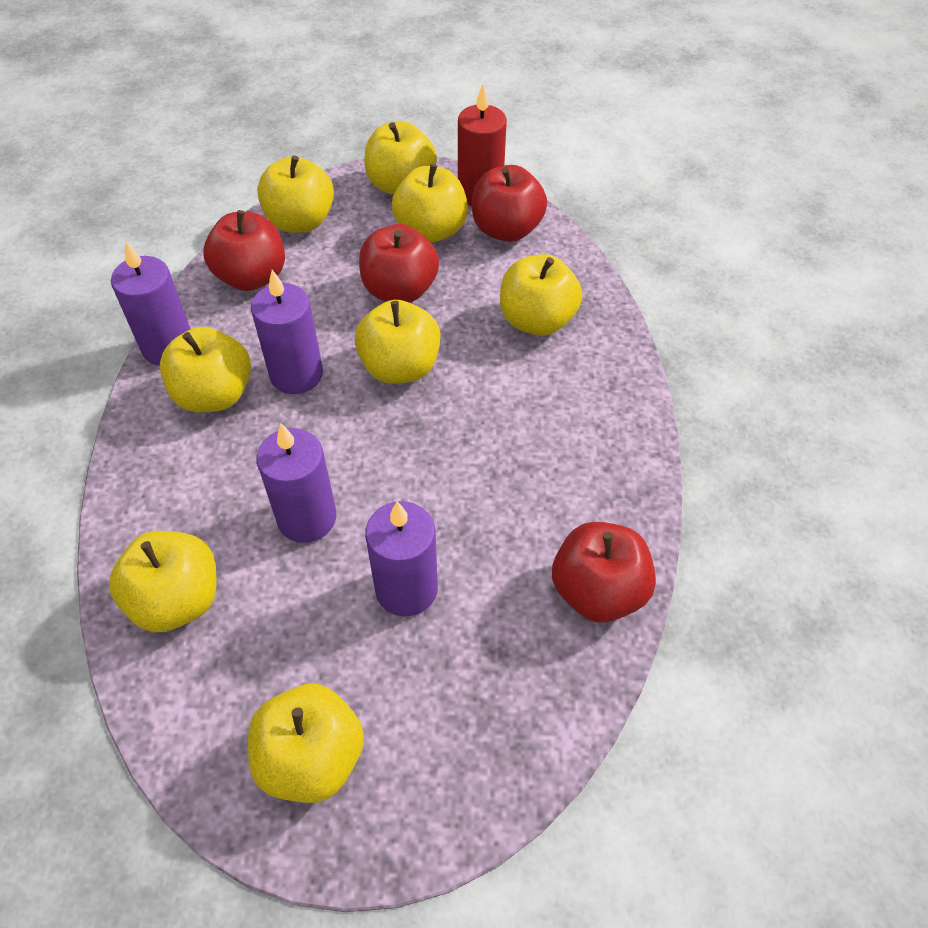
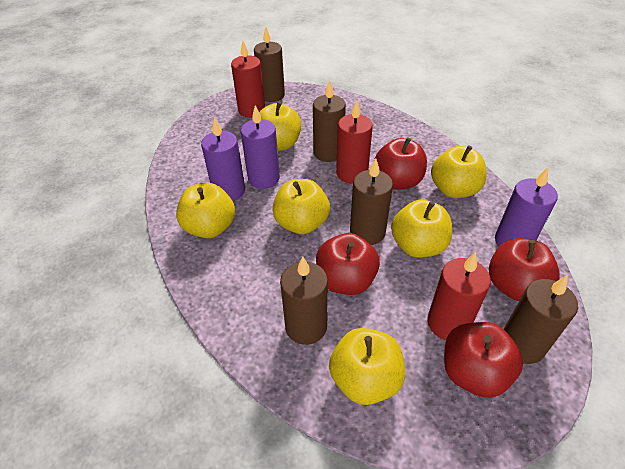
brown candle: none = 0 -> [254,27,285,102] [280,257,328,345] [313,80,346,162] [350,158,393,245] [504,275,578,364] = 5
purple candle: [111,240,190,366] [251,270,323,394] [256,423,337,543] [365,501,438,616] = 4 -> [201,117,245,201] [241,105,280,189] [495,167,558,247] = 3
red candle: [458,84,507,206] = 1 -> [231,41,265,118] [336,100,373,184] [427,252,491,340] = 3
yellow apple: [109,531,216,632] [160,327,251,412] [248,684,364,803] [257,155,334,233] [354,300,441,384] [364,121,437,195] [392,164,468,243] [500,254,582,336] = 8 -> [176,183,235,238] [259,101,301,151] [273,179,330,234] [329,328,405,405] [391,200,452,258] [431,145,487,198] = 6

